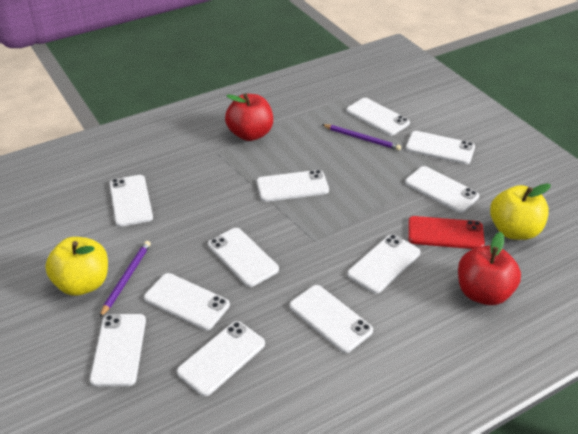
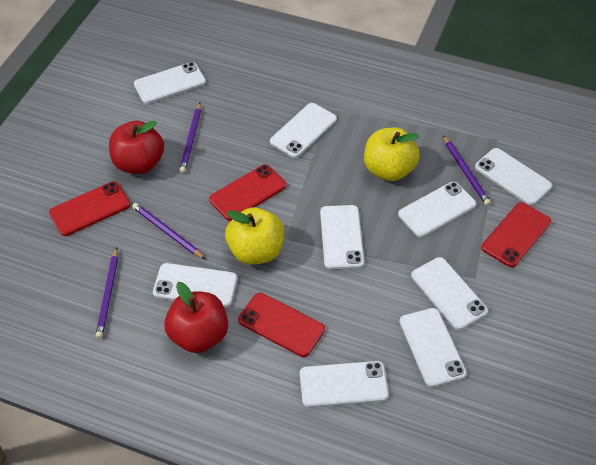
purple pencil: [99,241,151,318] [322,124,401,150] = 2 -> [96,248,118,339] [132,203,205,259] [179,103,201,173] [443,135,491,206] = 4
red phone: [408,216,485,249] = 1 -> [49,181,130,236] [209,164,286,221] [238,293,325,357] [481,202,551,267] = 4
white phone: [90,314,146,387] [109,175,153,227] [144,273,230,330] [177,321,265,396] [208,228,279,287] [257,170,329,202] [289,285,373,353] [346,98,410,136] [347,234,421,294] [405,166,479,213] [406,131,475,164] = 11 -> [134,62,206,104] [153,263,238,308] [270,103,337,158] [300,361,389,408] [320,205,364,269] [398,182,476,237] [399,308,467,387] [411,257,488,330] [475,148,552,205] = 9

